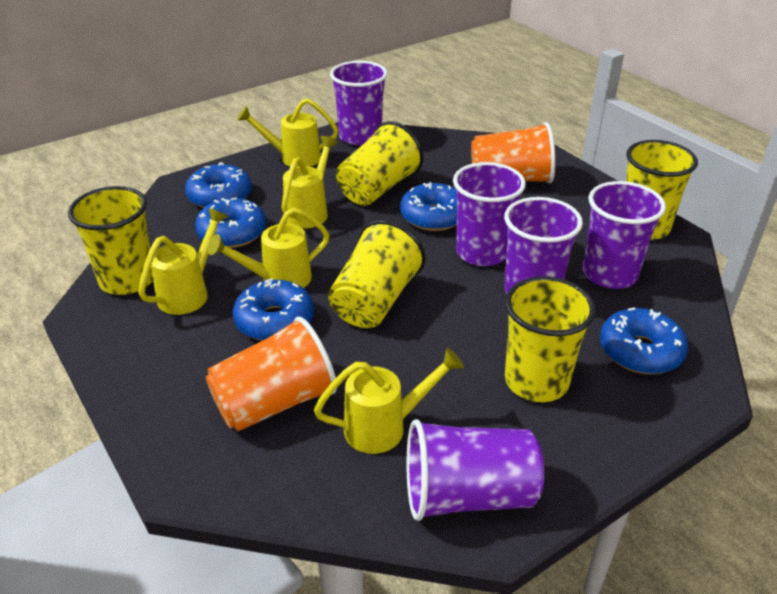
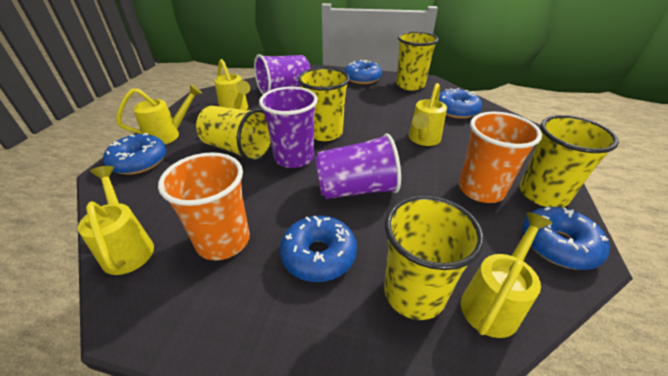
purple cup: [330,61,388,145] [407,419,544,521] [453,162,526,266] [504,197,583,294] [583,181,666,289] = 5 -> [254,54,311,94] [259,87,318,168] [315,134,401,199] = 3

